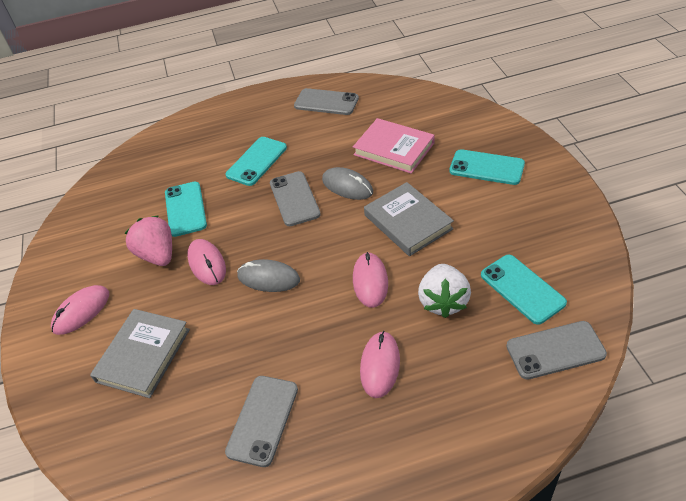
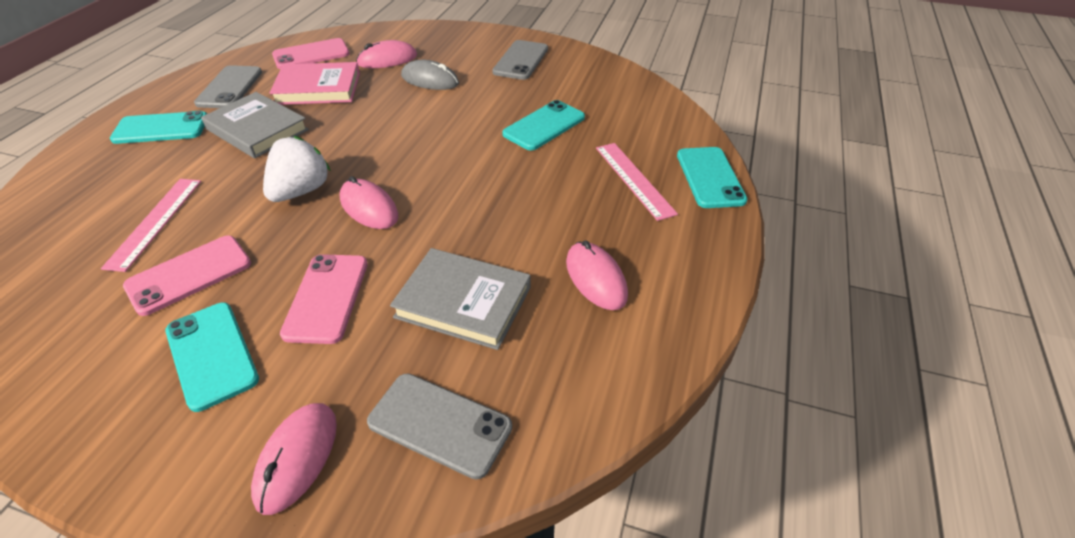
grey mouse: [237,259,300,292] [322,167,373,200] = 2 -> [401,60,459,90] = 1
grey phone: [225,376,298,467] [270,171,321,226] [294,88,359,115] [506,321,607,379] = 4 -> [194,65,262,108] [367,374,512,480] [492,40,548,80] = 3
pink phone: none = 0 -> [123,236,251,316] [272,38,350,69] [280,254,368,344] = 3
pink ruler: none = 0 -> [101,179,201,272] [596,143,678,221] = 2
pink strawberry: [124,215,172,266] = 1 -> none = 0

